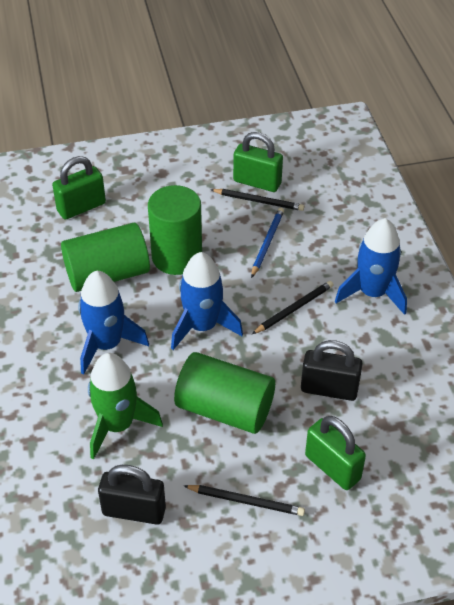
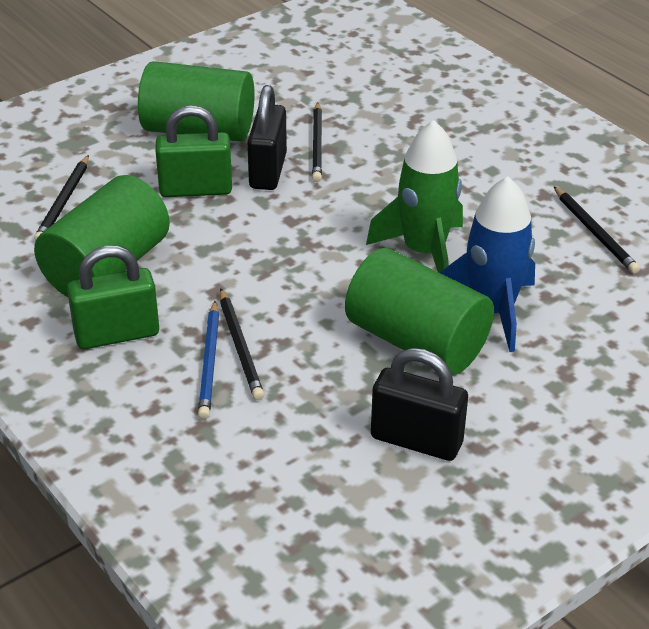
black pencil: [184,485,305,516] [210,189,304,211] [252,281,333,334] = 3 -> [34,155,89,241] [220,288,264,400] [312,102,322,182] [554,186,640,274] = 4
blue rocket: [78,271,149,374] [171,252,243,350] [335,218,407,315] = 3 -> [439,176,535,352] = 1
green padlock: [52,156,106,220] [233,132,283,192] [305,416,366,490] = 3 -> [67,245,159,349] [155,105,232,197] = 2

